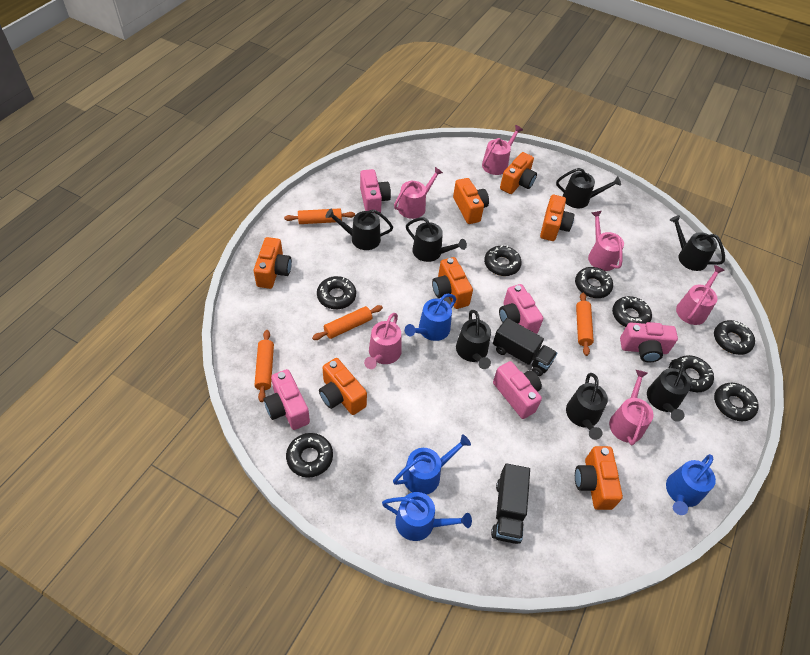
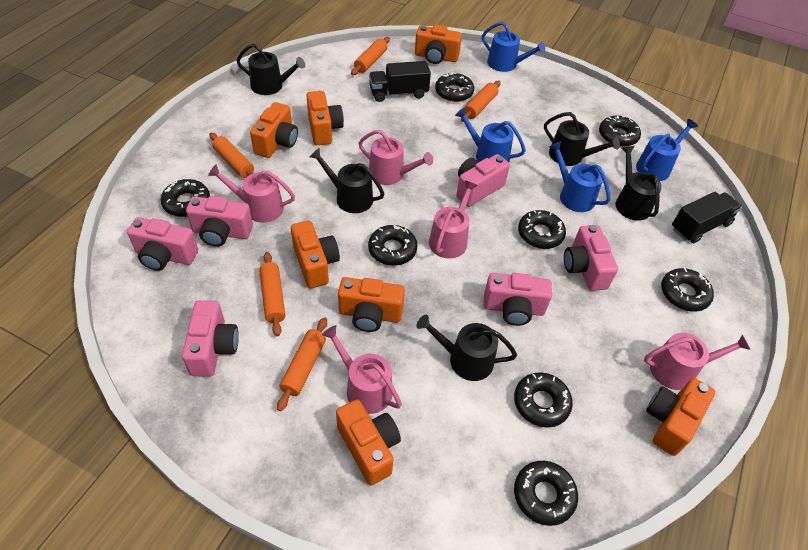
black watering can: [325,208,393,250] [406,217,467,262] [456,310,491,369] [556,168,621,208] [566,373,608,440] [647,359,691,422] [670,215,725,271] = 7 -> [237,44,305,95] [309,148,384,213] [416,315,517,381] [544,112,620,166] [615,146,662,221] = 5
orange rolling pin: [254,330,274,402] [284,208,355,224] [312,305,383,340] [576,293,594,356] = 4 -> [209,133,254,178] [259,252,285,336] [277,317,327,411] [351,37,390,75] [461,81,501,122] = 5
pink camera: [264,369,310,430] [360,169,391,215] [493,361,542,419] [499,284,543,334] [620,322,678,363] = 5 -> [127,217,198,271] [182,300,239,377] [186,196,253,247] [456,154,510,207] [484,273,552,326] [564,225,618,291] = 6
pink watering can: [364,313,402,369] [394,167,443,219] [482,125,523,175] [588,211,624,271] [609,370,654,445] [676,265,725,325] = 6 -> [208,164,295,223] [322,325,402,414] [359,130,433,185] [429,181,478,259] [644,333,750,390] = 5

